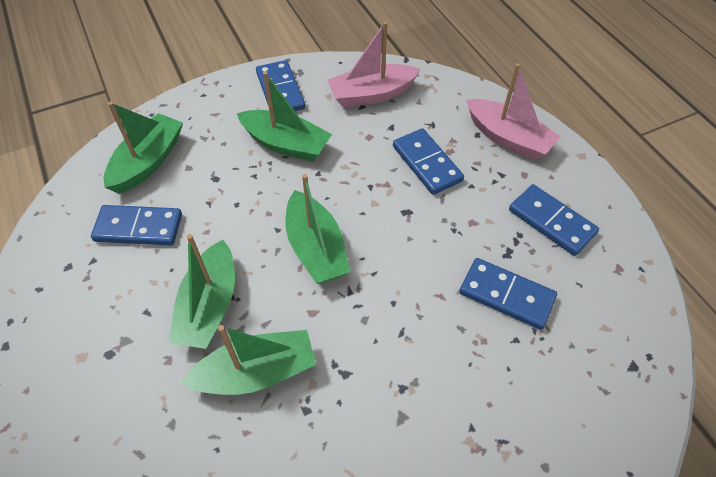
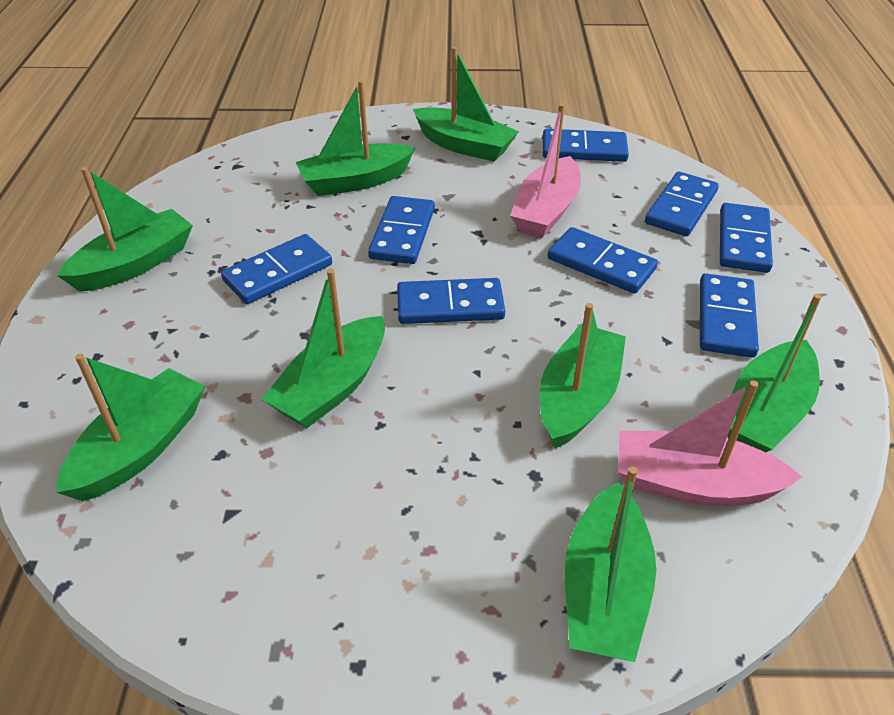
blue domino: [91,205,182,245] [256,60,305,111] [393,128,464,195] [460,258,557,330] [509,184,599,256] = 5 -> [221,234,332,304] [368,196,435,264] [397,278,505,324] [543,129,629,162] [548,227,658,294] [645,172,719,236] [700,273,759,358] [720,203,773,273] = 8
green boat: [104,102,183,194] [169,234,235,349] [180,325,316,395] [237,71,332,162] [286,174,350,284] = 5 -> [56,354,205,501] [57,167,193,292] [261,269,385,428] [296,80,416,196] [413,47,519,162] [540,303,626,449] [565,466,656,662] [727,294,822,452] = 8

